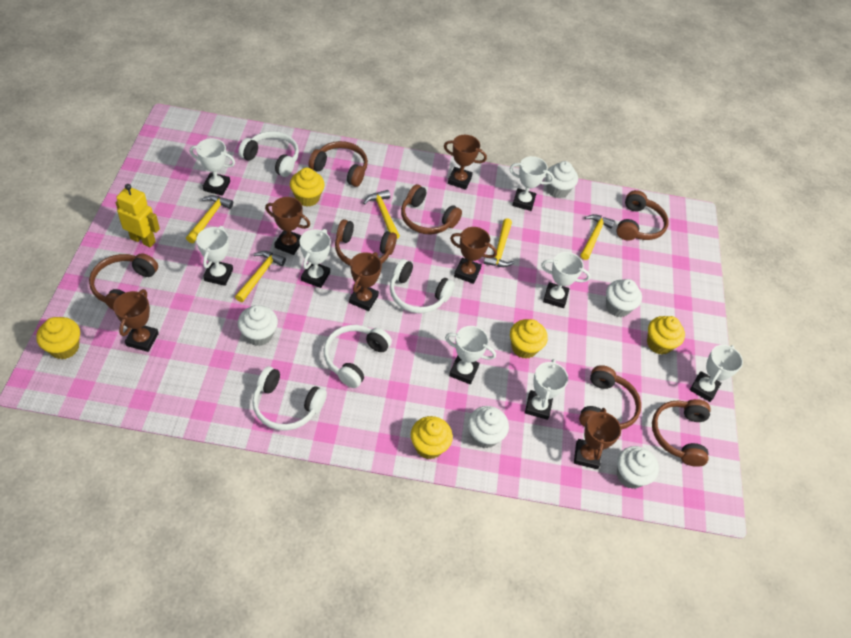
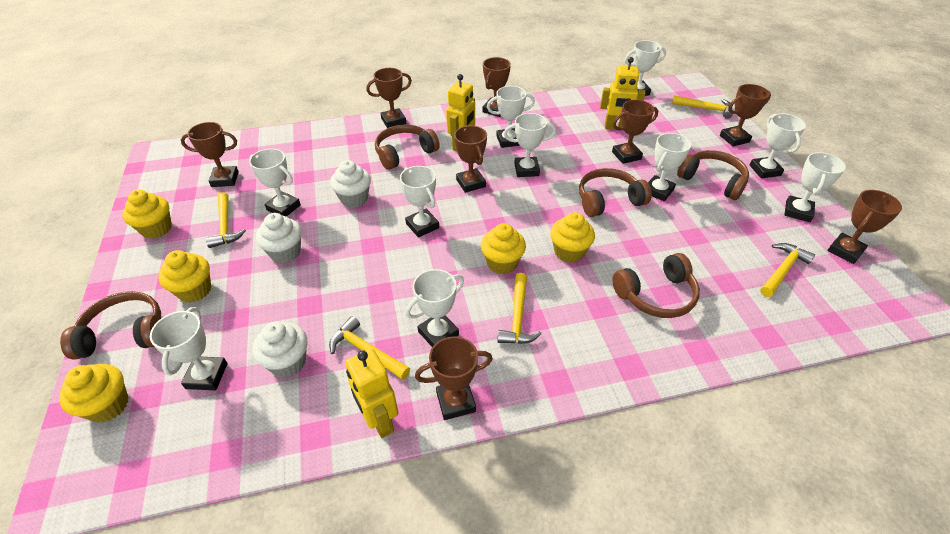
brown headphones: [89,253,158,310] [308,141,368,187] [335,219,397,266] [401,184,462,234] [579,365,641,430] [616,190,669,241] [652,399,710,467] = 7 -> [60,291,161,360] [375,125,440,170] [579,168,652,217] [612,253,700,318] [677,150,749,200] = 5
brown trophy: [113,289,159,352] [265,197,310,255] [349,252,382,311] [444,135,487,190] [450,227,497,284] [574,408,621,469] = 6 -> [181,122,239,187] [366,68,412,128] [415,336,493,420] [454,126,487,193] [482,57,511,117] [612,100,658,164] [720,84,771,146] [827,190,902,264] = 8
white cupcake: [238,305,278,346] [468,406,509,448] [546,161,578,198] [606,279,642,317] [617,446,659,489] = 5 -> [253,322,308,378] [256,213,302,263] [330,160,371,208] = 3
white headphones: [238,131,299,177] [252,366,327,431] [323,325,392,388] [390,259,455,314] = 4 -> none = 0
white trophy: [190,138,235,196] [196,226,233,286] [300,229,331,288] [445,326,496,384] [509,156,554,211] [525,359,568,420] [541,252,590,308] [690,345,743,402] = 8 -> [150,307,228,390] [249,149,301,217] [400,166,439,237] [405,269,464,347] [487,86,535,148] [504,113,556,177] [625,40,666,96] [648,133,691,201] [750,113,806,178] [784,152,846,222] = 10
yellow robot: [116,184,160,247] = 1 -> [345,348,398,438] [446,74,475,151] [600,57,646,129] = 3

